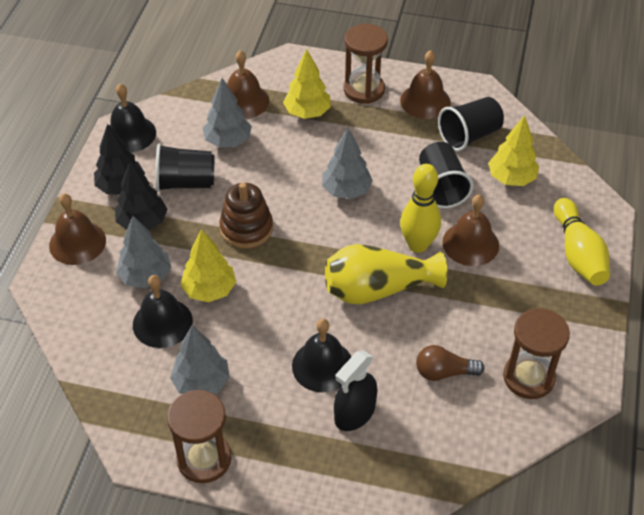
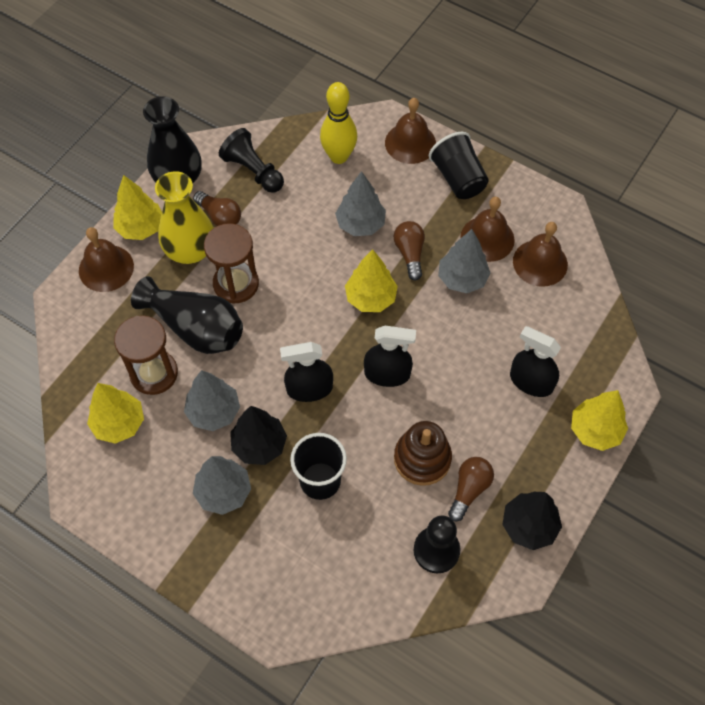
black bell: [109,83,156,153] [133,275,193,348] [292,319,351,393] = 3 -> none = 0
black cup: [156,144,215,192] [419,142,473,208] [438,97,504,151] = 3 -> [290,433,347,500] [429,132,489,199] = 2
black pawn: none = 0 -> [219,128,284,193] [414,515,460,574] = 2
black spray bottle: [334,351,377,431] = 1 -> [280,342,333,402] [364,326,416,387] [510,326,561,397] = 3
black vase: none = 0 -> [131,276,243,354] [143,96,201,184] = 2
brown hourglass: [167,390,231,483] [344,24,388,104] [503,308,570,399] = 3 -> [114,315,178,395] [204,223,259,304] = 2
brown light bulb: [416,345,485,381] = 1 -> [193,191,241,226] [394,221,425,281] [448,457,494,521] = 3
yellow bowling pin: [400,164,441,253] [554,198,610,286] = 2 -> [320,82,357,164] = 1
yellow tree: [181,229,236,302] [283,49,331,119] [488,115,539,186] = 3 -> [87,383,144,444] [113,175,162,240] [345,249,398,312] [571,390,628,451] = 4

